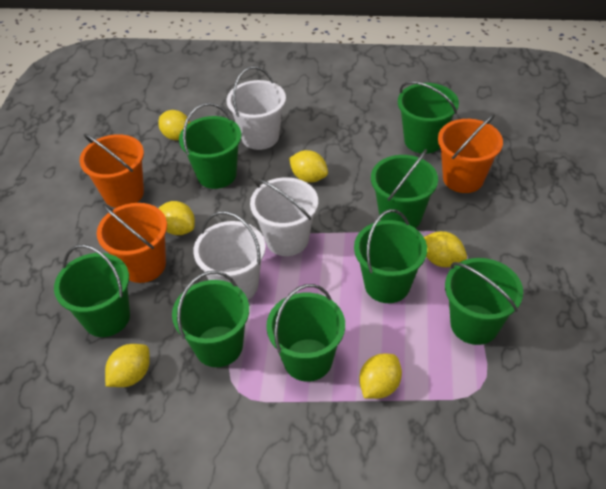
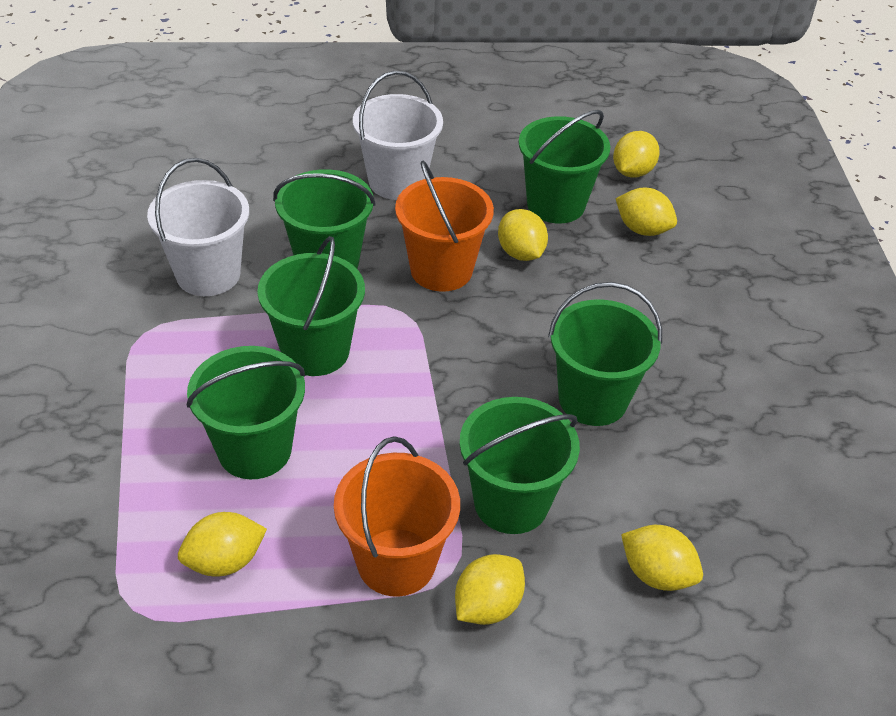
green bucket: [54,244,130,337] [172,271,249,367] [179,103,241,189] [266,284,345,382] [354,209,427,303] [371,149,438,228] [398,81,459,154] [445,258,523,345] = 8 -> [187,346,305,479] [257,236,365,376] [273,169,376,269] [460,397,580,534] [519,110,610,224] [548,282,662,426] = 6
orange bucket: [79,134,144,208] [97,203,167,283] [438,114,503,193] = 3 -> [334,437,460,597] [395,161,494,292] = 2
white bucket: [193,211,266,299] [227,66,286,150] [250,177,318,256] = 3 -> [147,158,249,296] [353,71,443,200] = 2

